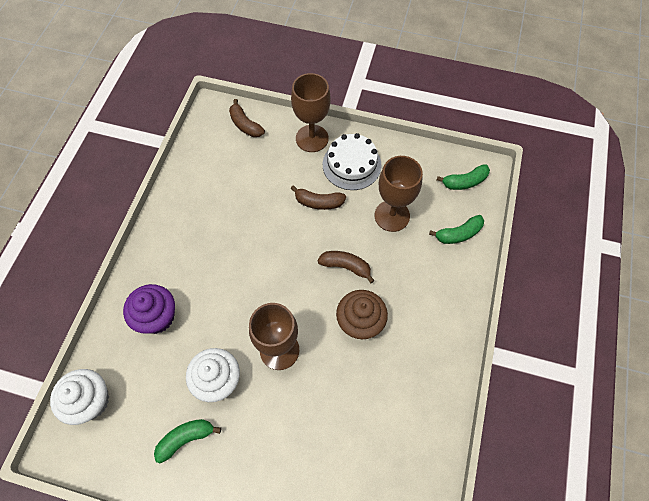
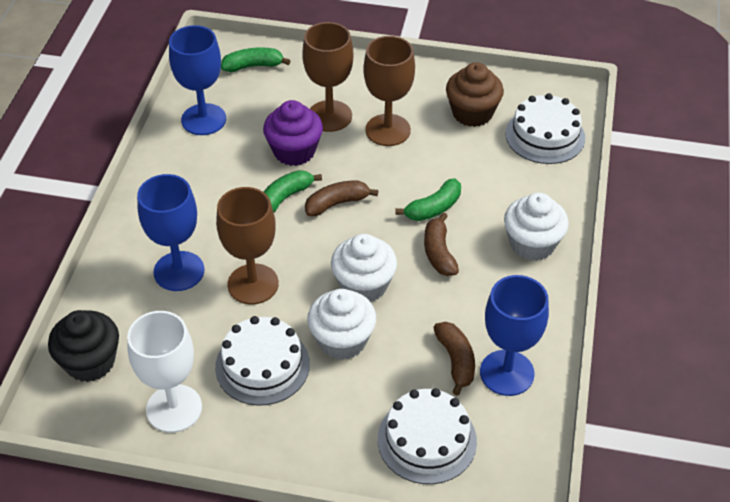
black cupcake: none = 0 -> [48,310,119,382] = 1
blue goblet: none = 0 -> [137,174,205,291] [169,25,226,135] [480,275,549,396] = 3
white cake: [323,133,381,190] = 1 -> [215,316,310,406] [378,388,477,484] [506,93,585,164] = 3
white cupcake: [50,369,109,425] [186,348,240,402] = 2 -> [307,289,376,360] [331,234,397,302] [504,193,569,261] = 3
white goblet: none = 0 -> [127,311,202,433] = 1

